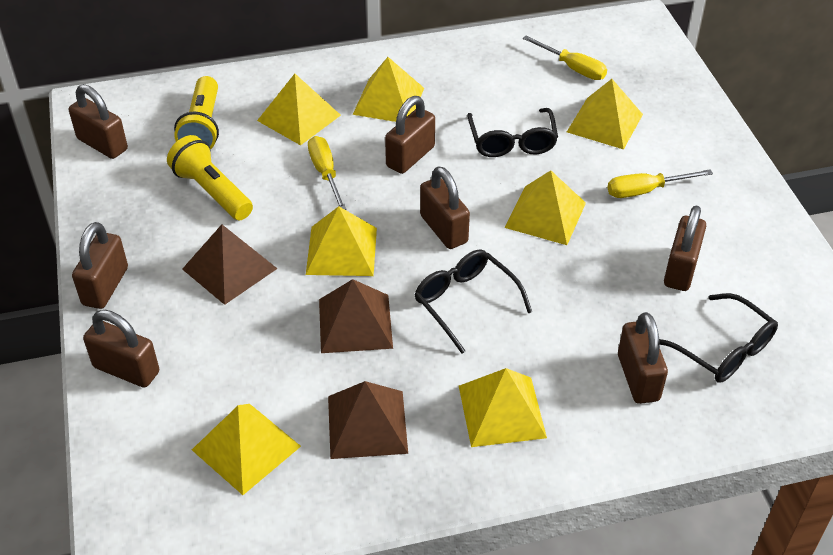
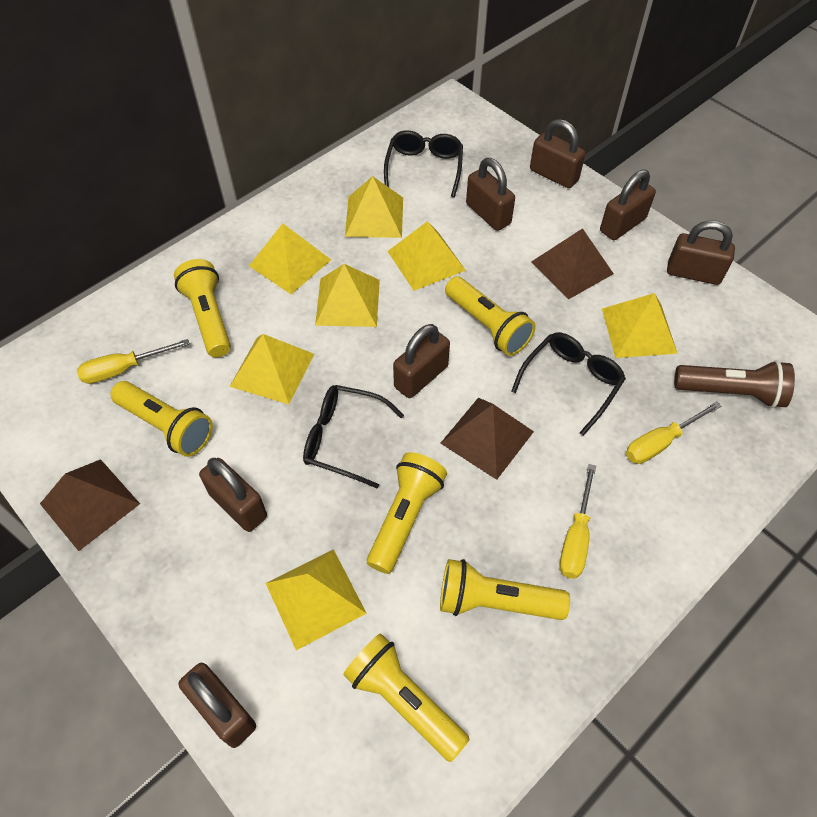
brown flashlight: none = 0 -> [674,360,795,408] = 1
yellow flashlight: [167,135,253,220] [174,76,219,150] = 2 -> [110,381,213,457] [174,259,231,357] [343,633,470,762] [367,452,447,574] [440,559,570,620] [445,276,536,356] = 6

